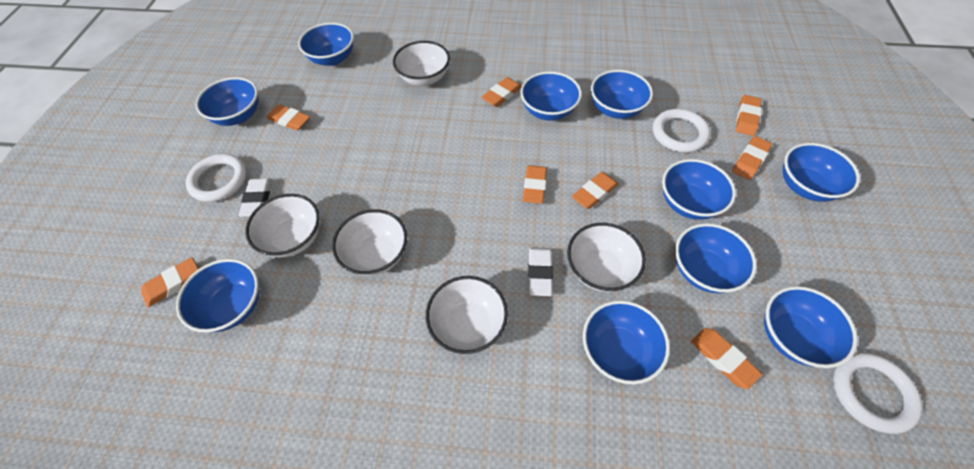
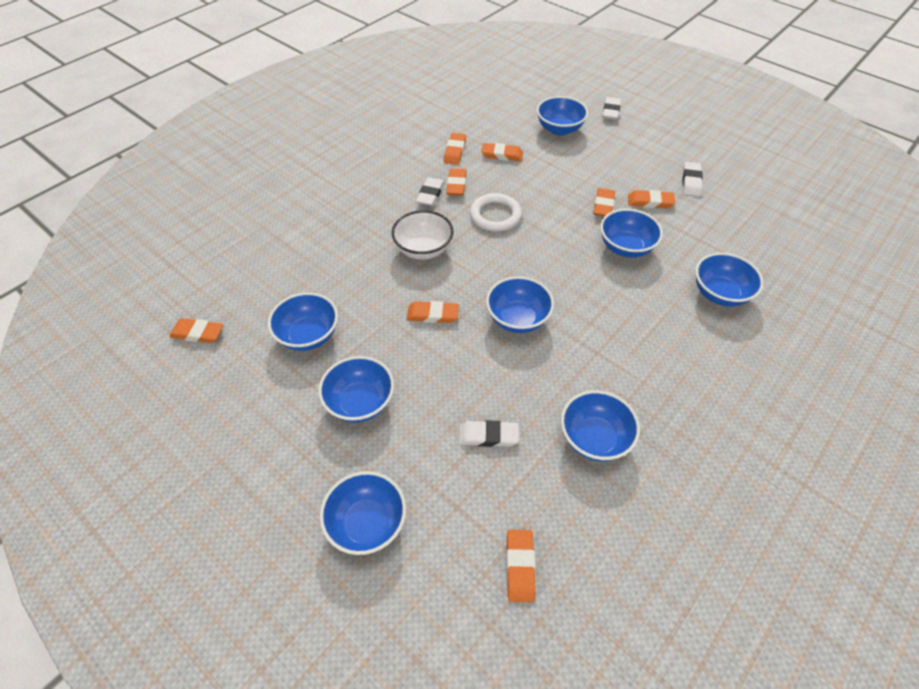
blue bowl: [176,259,260,333] [195,77,259,126] [298,23,354,66] [520,71,582,121] [583,300,670,384] [591,70,653,119] [662,159,736,220] [675,223,757,293] [764,286,858,368] [783,143,860,202] = 10 -> [268,292,338,351] [318,356,394,423] [320,471,406,555] [486,276,554,333] [537,96,588,136] [561,390,640,461] [600,209,663,258] [695,253,764,307] = 8
white bowl: [245,194,320,257] [332,209,407,276] [393,41,450,86] [426,276,508,354] [567,223,646,292] = 5 -> [391,210,453,260] = 1
white eraser: [239,178,272,217] [528,247,553,296] = 2 -> [416,177,445,206] [459,420,519,447] [602,97,621,120] [682,162,703,196] = 4
white ring: [186,154,247,202] [653,109,710,153] [833,353,922,434] = 3 -> [470,193,522,232] = 1

